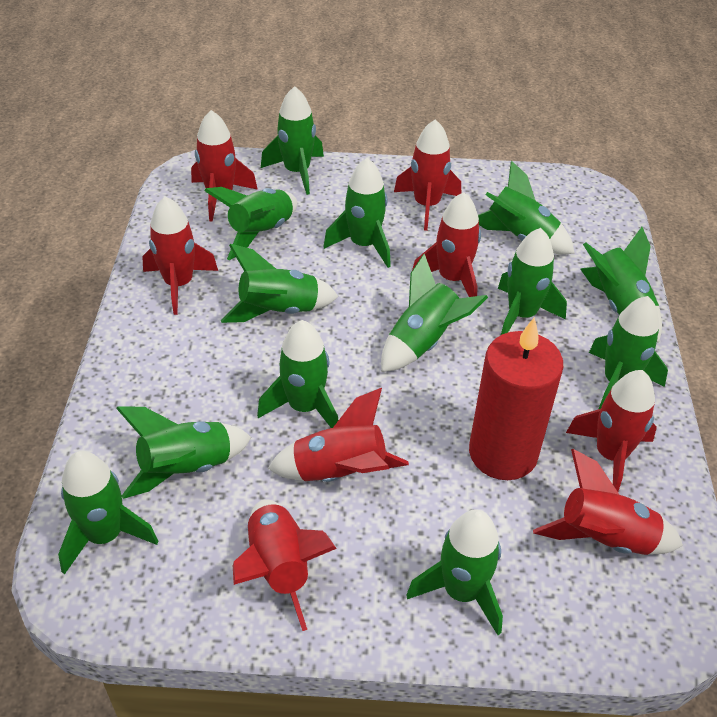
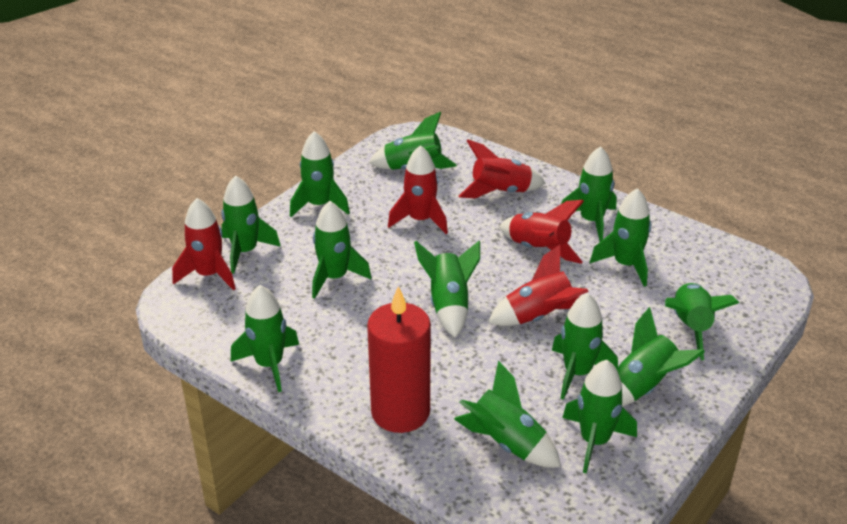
red rocket: [142,196,218,315] [191,110,258,222] [233,499,337,631] [268,388,409,482] [394,119,461,231] [412,192,481,297] [533,449,683,555] [566,370,657,492] = 8 -> [172,198,236,290] [388,145,448,234] [458,140,545,198] [488,245,589,326] [499,200,584,264] = 5

